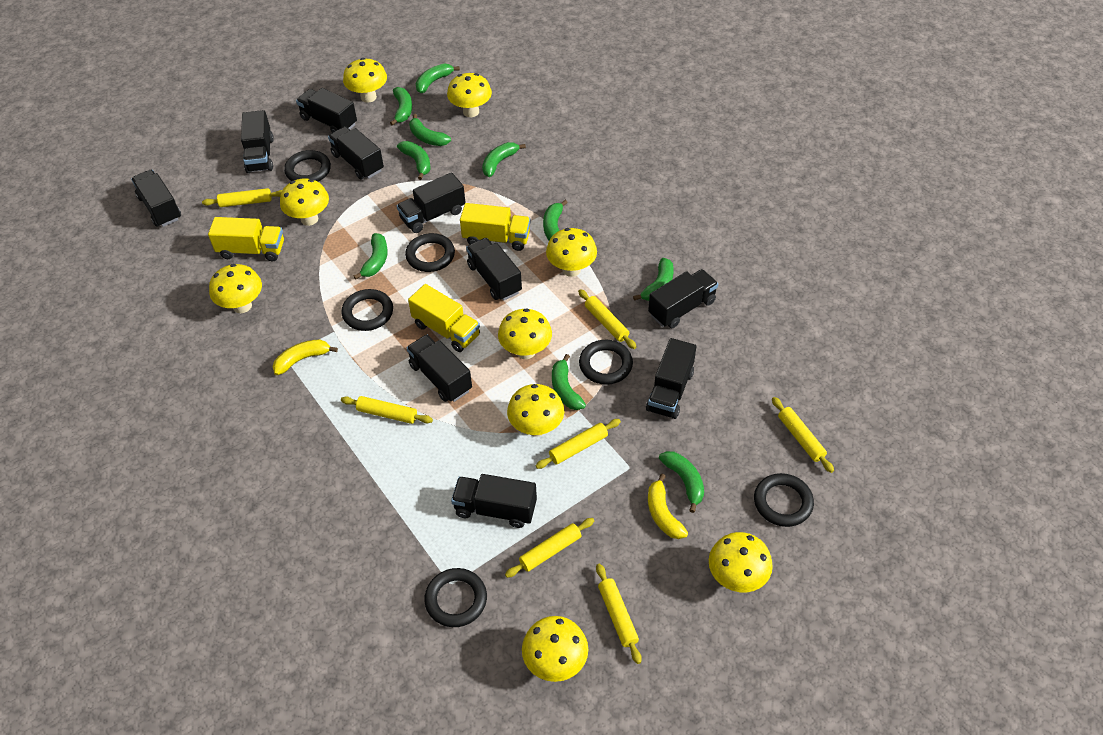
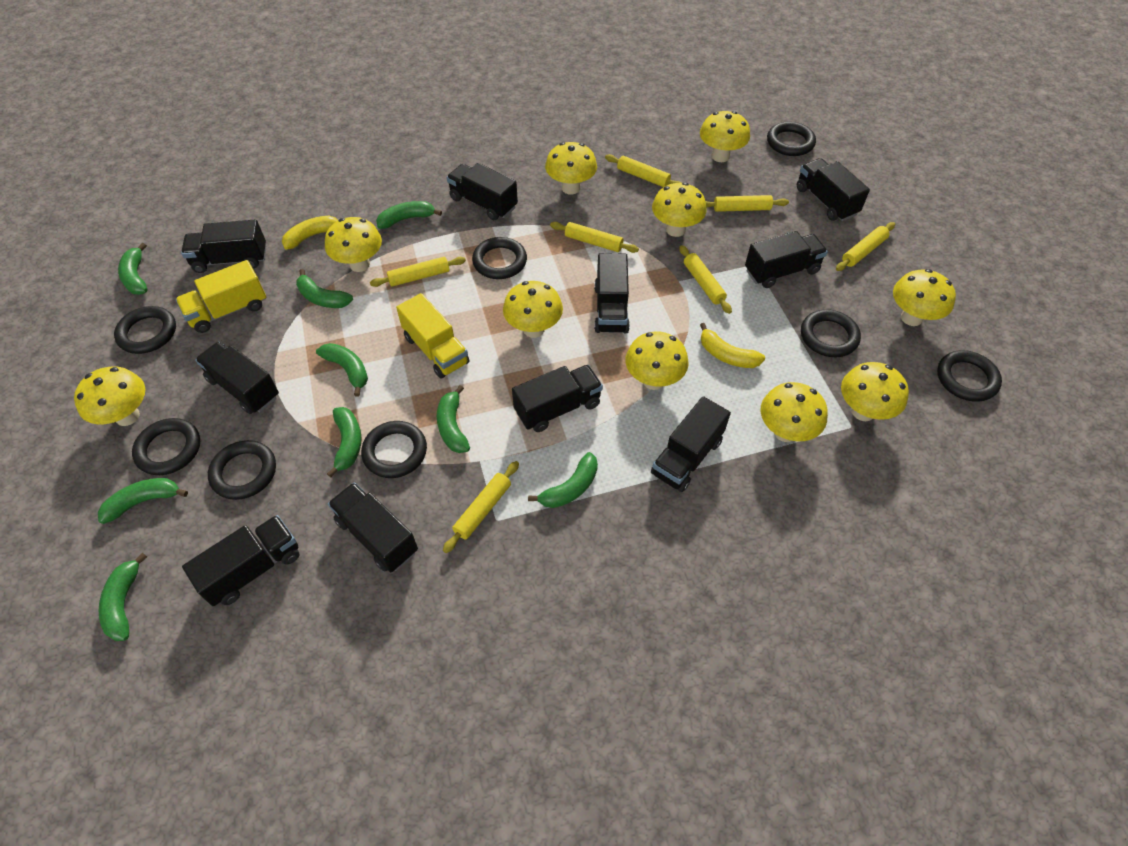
black ring: [284,150,331,182] [342,289,393,331] [405,233,455,272] [424,568,487,627] [579,340,633,385] [754,473,814,527] = 6 -> [114,306,176,354] [132,418,200,475] [208,440,276,500] [361,421,427,478] [472,237,527,279] [767,122,816,156] [801,309,861,357] [937,350,1002,402] = 8
green banana: [354,233,388,280] [390,87,412,126] [397,141,430,180] [409,114,451,146] [416,63,460,93] [482,142,526,177] [543,200,568,241] [552,354,586,410] [633,258,674,301] [659,451,704,513] = 10 -> [98,478,188,524] [99,553,147,641] [118,243,148,295] [296,269,353,308] [316,343,368,397] [327,407,362,477] [376,201,442,229] [437,385,470,453] [528,452,598,508] = 9
yellow mushroom: [209,264,262,313] [280,178,329,226] [343,58,387,103] [447,73,492,117] [498,308,552,359] [507,384,564,437] [522,616,588,682] [546,228,597,277] [709,532,773,592] = 9 -> [74,367,145,426] [325,217,382,272] [503,281,563,338] [545,142,597,194] [625,331,689,390] [652,182,707,237] [700,111,750,162] [760,382,828,442] [841,362,909,421] [893,269,956,326] = 10
yellow truck: [208,217,284,261] [408,284,480,352] [460,203,531,251] = 3 -> [176,260,266,333] [396,293,470,378] = 2

